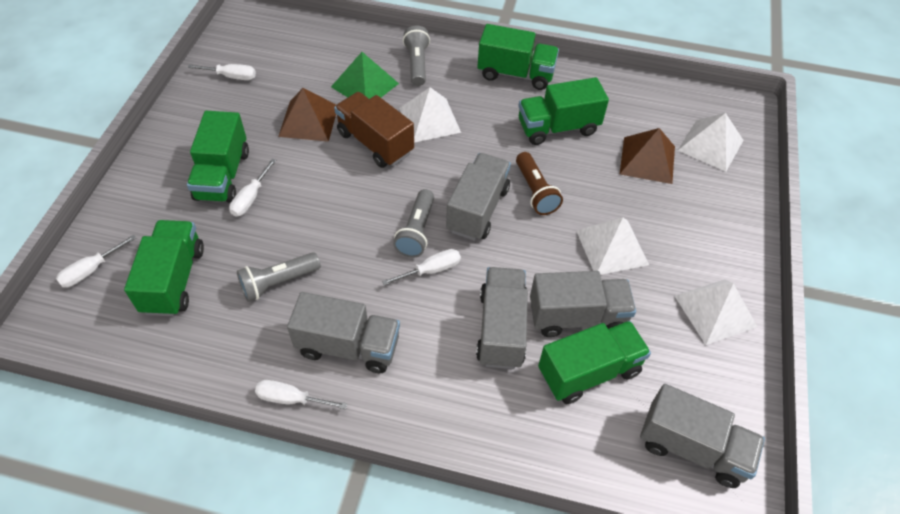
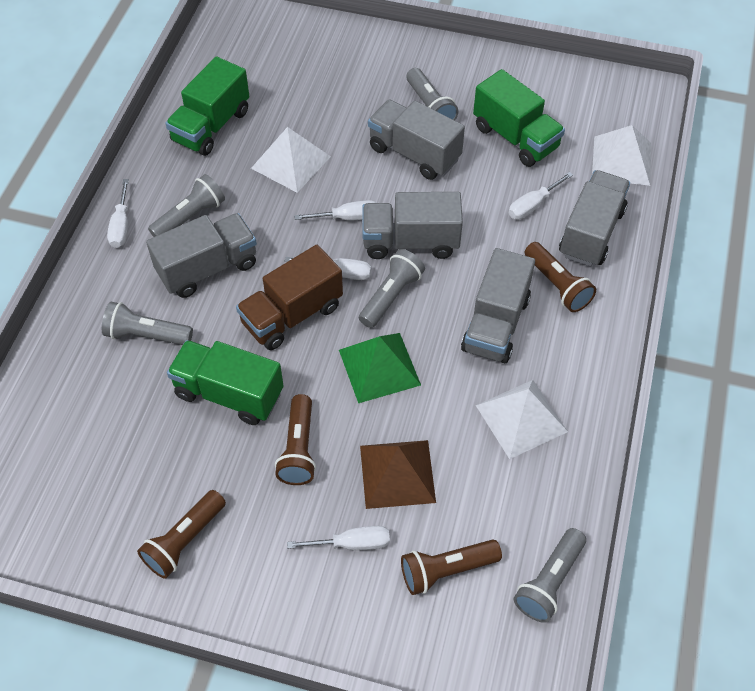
brown flashlight: [516,152,563,215] = 1 -> [137,490,226,579] [275,394,316,485] [401,539,502,595] [525,242,596,312] = 4
brown pyramid: [278,88,336,142] [620,128,675,184] = 2 -> [360,440,436,509] = 1
green truck: [124,220,204,316] [187,111,249,203] [477,24,559,90] [518,77,609,145] [538,321,651,404] = 5 -> [165,56,249,156] [167,340,284,425] [473,69,565,167] = 3
grey flashlight: [237,252,321,302] [393,189,434,258] [403,25,430,86] = 3 -> [102,302,193,345] [148,174,225,237] [359,249,425,328] [406,68,459,120] [514,528,586,623] = 5
white pyramid: [399,87,461,143] [576,217,649,275] [675,279,757,345] [678,113,744,172] = 4 -> [251,127,331,193] [476,380,568,459] [592,125,651,186] = 3

